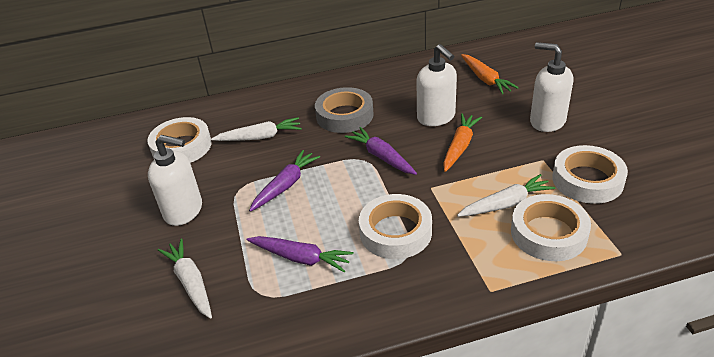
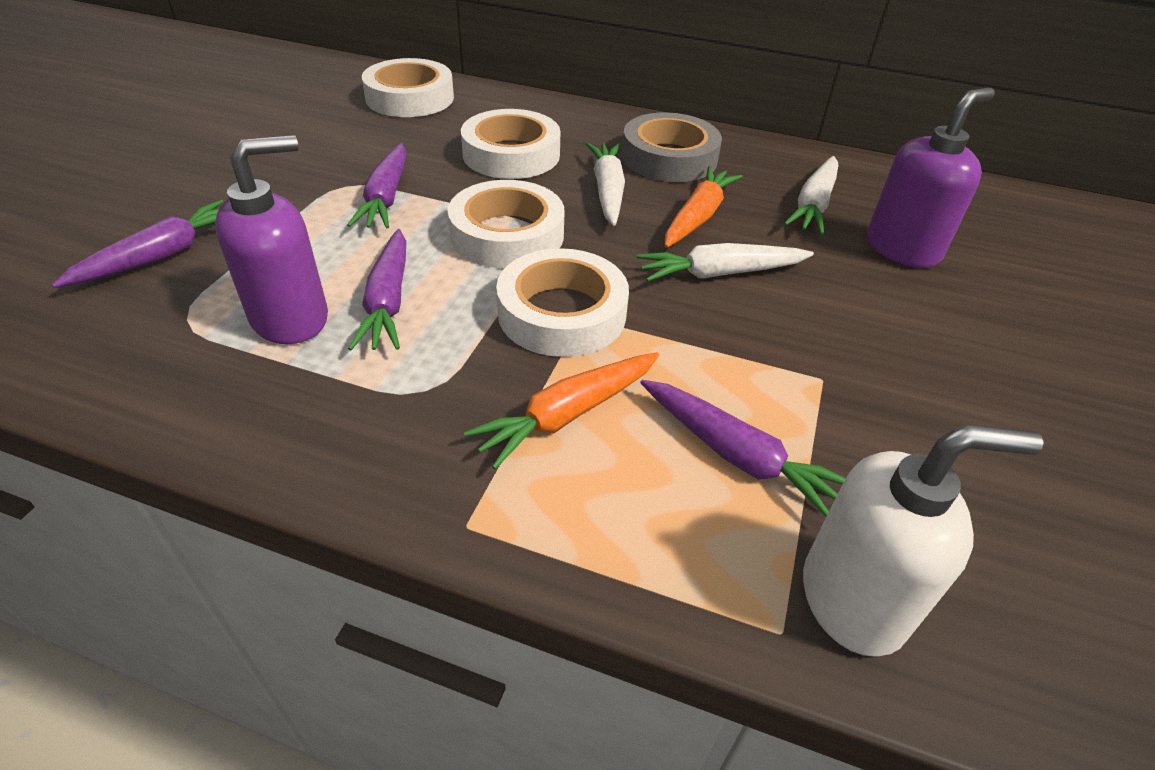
purple carrot: [247,236,353,272] [249,150,320,212] [345,127,417,175] = 3 -> [52,200,223,288] [347,143,406,228] [348,229,406,351] [640,380,846,517] = 4
purple soap dispenser: none = 0 -> [215,135,328,344] [867,88,995,268] = 2
white soap dispenser: [148,135,202,226] [417,44,457,126] [530,42,573,132] = 3 -> [803,424,1044,657] = 1

